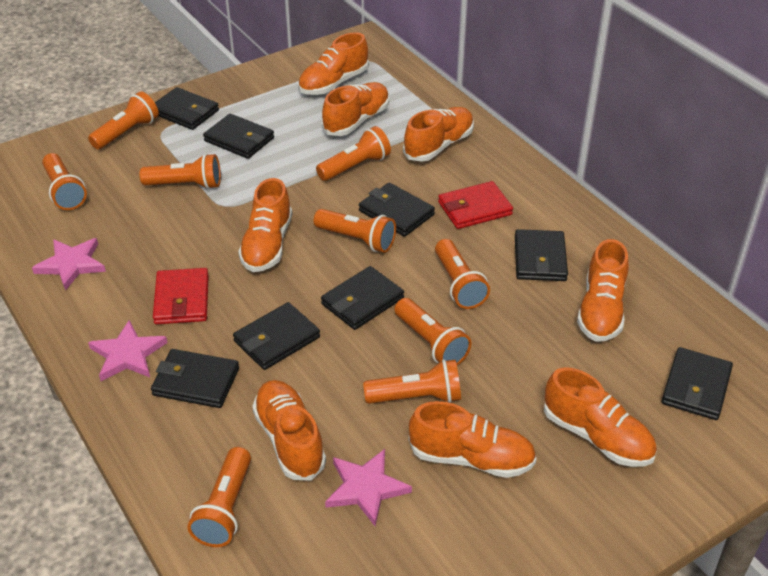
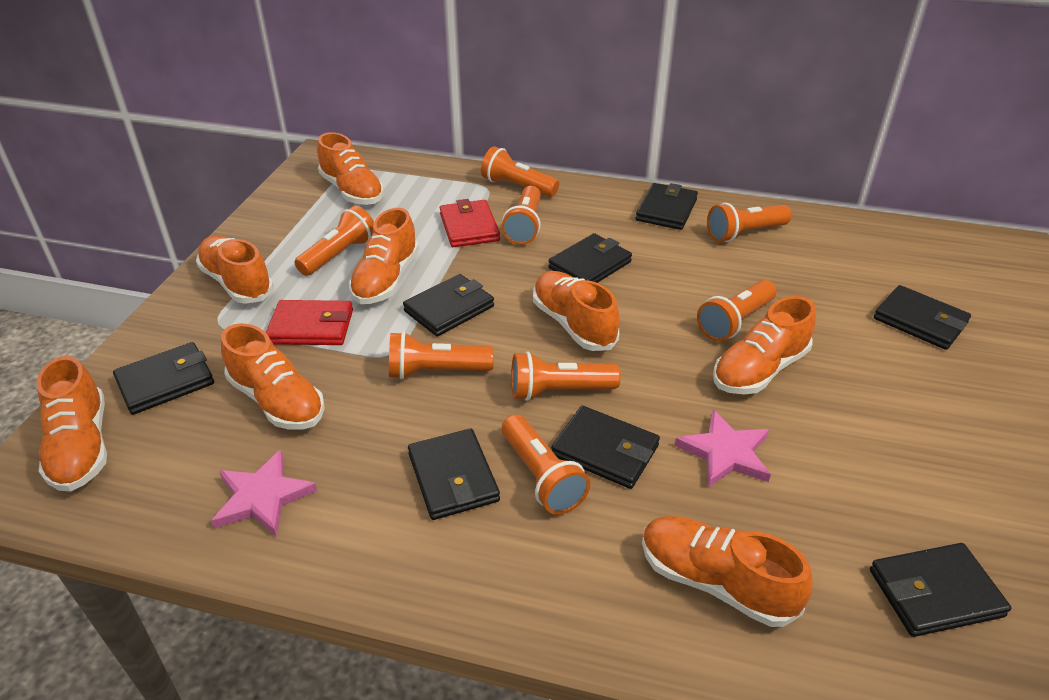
orange flashlight: [42,153,87,210] [88,91,159,149] [140,154,221,189] [188,447,251,547] [314,209,396,253] [316,126,391,181] [363,359,461,404] [394,298,471,365] [435,239,490,309] = 9 -> [294,206,374,276] [389,331,494,379] [481,146,559,197] [501,186,541,245] [502,414,590,515] [511,351,621,401] [697,280,777,341] [707,203,792,242] = 8
pink star: [32,238,106,291] [88,320,168,381] [325,449,412,526] = 3 -> [211,450,317,537] [674,410,771,488] = 2

